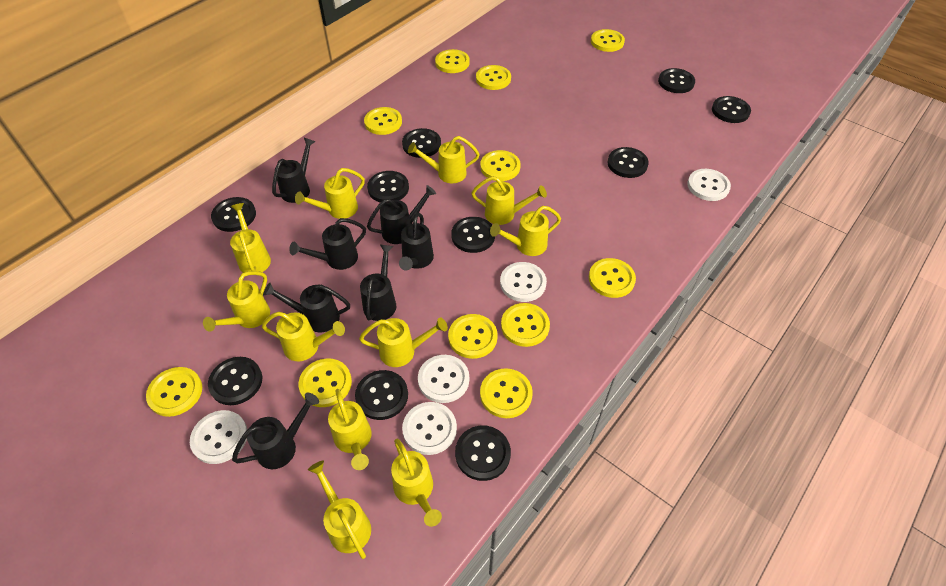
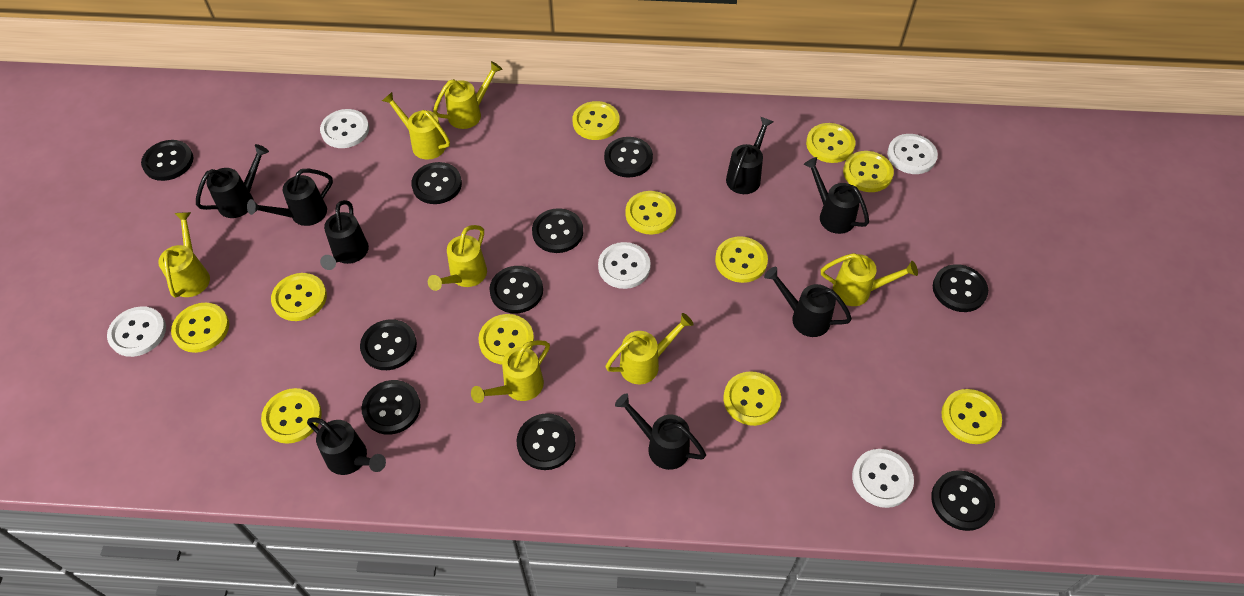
black watering can: [232,393,319,469] [263,283,350,332] [272,138,315,203] [289,218,366,270] [360,245,396,321] [367,185,436,244] [399,213,434,270] = 7 -> [196,144,269,218] [247,169,333,226] [307,417,386,475] [320,200,369,270] [615,393,706,470] [726,117,773,194] [764,267,852,337] [804,157,869,234] = 8
yellow watering can: [203,271,270,332] [230,203,271,273] [262,312,345,361] [295,168,365,219] [308,461,371,559] [328,389,372,470] [359,318,448,367] [391,438,442,527] [408,136,480,183] [471,176,547,225] [490,206,561,256] = 11 -> [158,212,210,298] [382,92,450,159] [428,225,487,291] [433,61,503,129] [471,340,550,403] [605,313,694,384] [821,253,918,306] = 7

